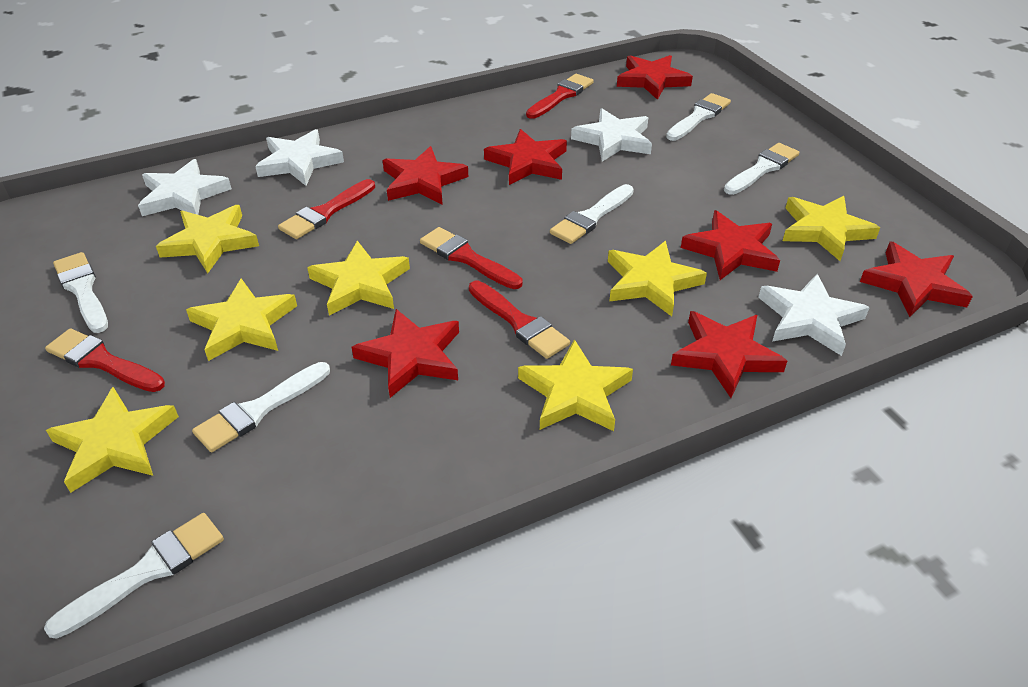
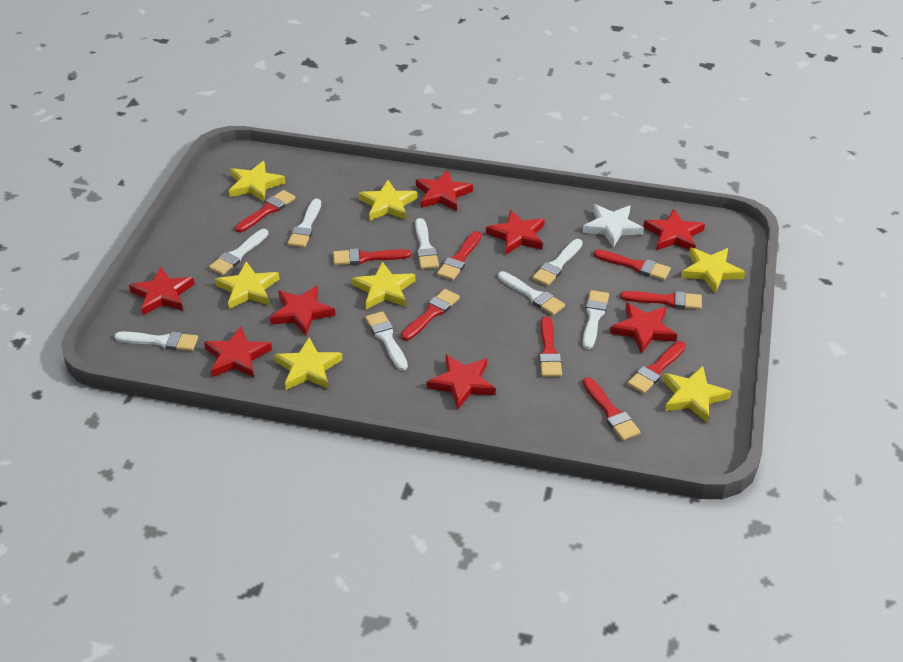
red brush: [45,328,165,392] [278,179,375,239] [420,227,522,289] [469,281,570,359] [526,74,593,119] = 5 -> [235,190,296,232] [333,248,411,265] [401,289,460,341] [437,231,481,280] [539,316,562,377] [583,377,641,441] [593,249,671,280] [620,291,702,309] [627,341,686,394] = 9
red star: [352,309,459,398] [383,146,468,205] [484,129,567,185] [617,55,693,100] [671,311,787,398] [681,210,780,280] [860,242,973,317] = 7 -> [129,267,195,315] [204,326,272,378] [270,285,336,336] [416,170,473,211] [427,355,496,409] [486,210,545,254] [610,302,677,354] [644,209,705,251] = 8
white brush: [44,513,224,639] [53,252,108,333] [192,362,330,452] [550,184,634,244] [666,93,731,141] [724,143,799,195] = 6 -> [114,332,198,351] [209,229,269,275] [288,199,321,248] [365,311,408,371] [415,218,439,269] [498,271,565,315] [532,239,583,286] [583,290,609,349] = 8
white star: [138,159,232,216] [255,129,344,186] [571,108,652,162] [758,274,870,356] = 4 -> [582,204,644,248] = 1

